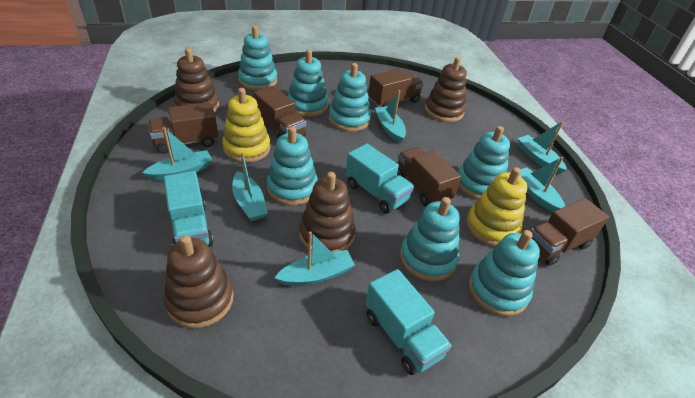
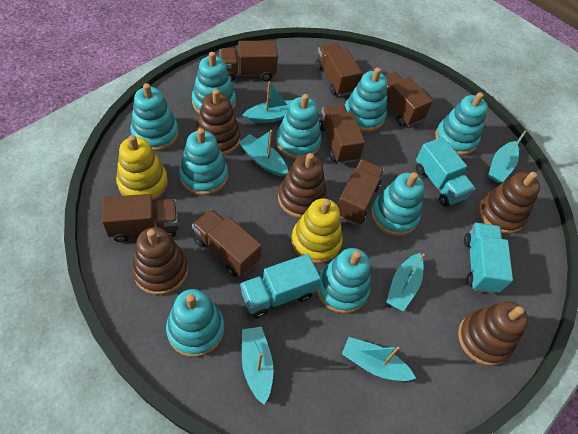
brown stacking toy: [164,235,234,328] [174,48,219,112] [299,172,356,252] [425,57,467,122] = 4 -> [132,227,188,295] [194,89,241,156] [278,153,327,218] [458,301,528,366] [479,172,540,234] = 5
brown truck: [148,102,218,154] [253,86,306,139] [368,69,424,107] [397,147,461,206] [530,198,609,266] = 5 -> [102,194,178,242] [192,209,262,277] [220,41,278,81] [316,43,362,96] [319,104,365,164] [337,159,384,224] [385,72,433,127] = 7
turquoise stacking toy: [238,26,277,90] [267,126,318,206] [288,49,328,117] [329,63,371,132] [400,197,460,282] [458,126,510,199] [469,230,540,316] = 7 -> [131,83,179,151] [166,289,224,357] [179,128,228,195] [192,52,236,113] [276,94,322,159] [317,248,371,314] [345,67,387,132] [371,172,424,236] [435,92,488,155] = 9

